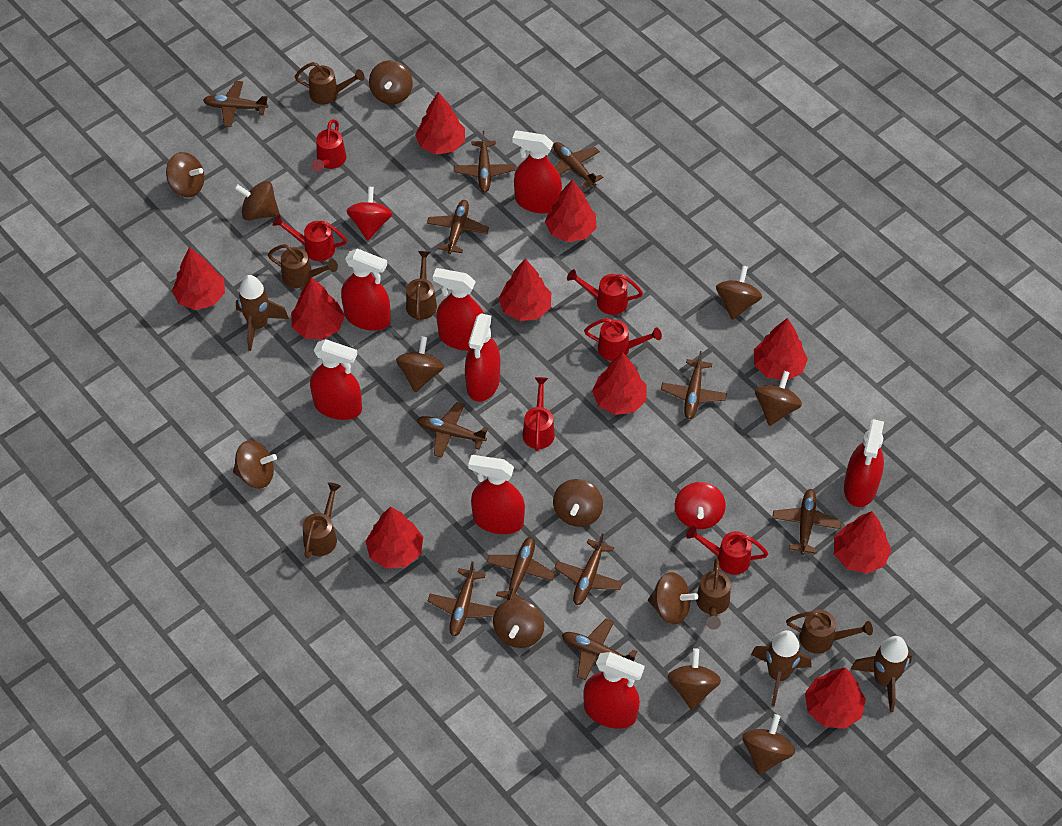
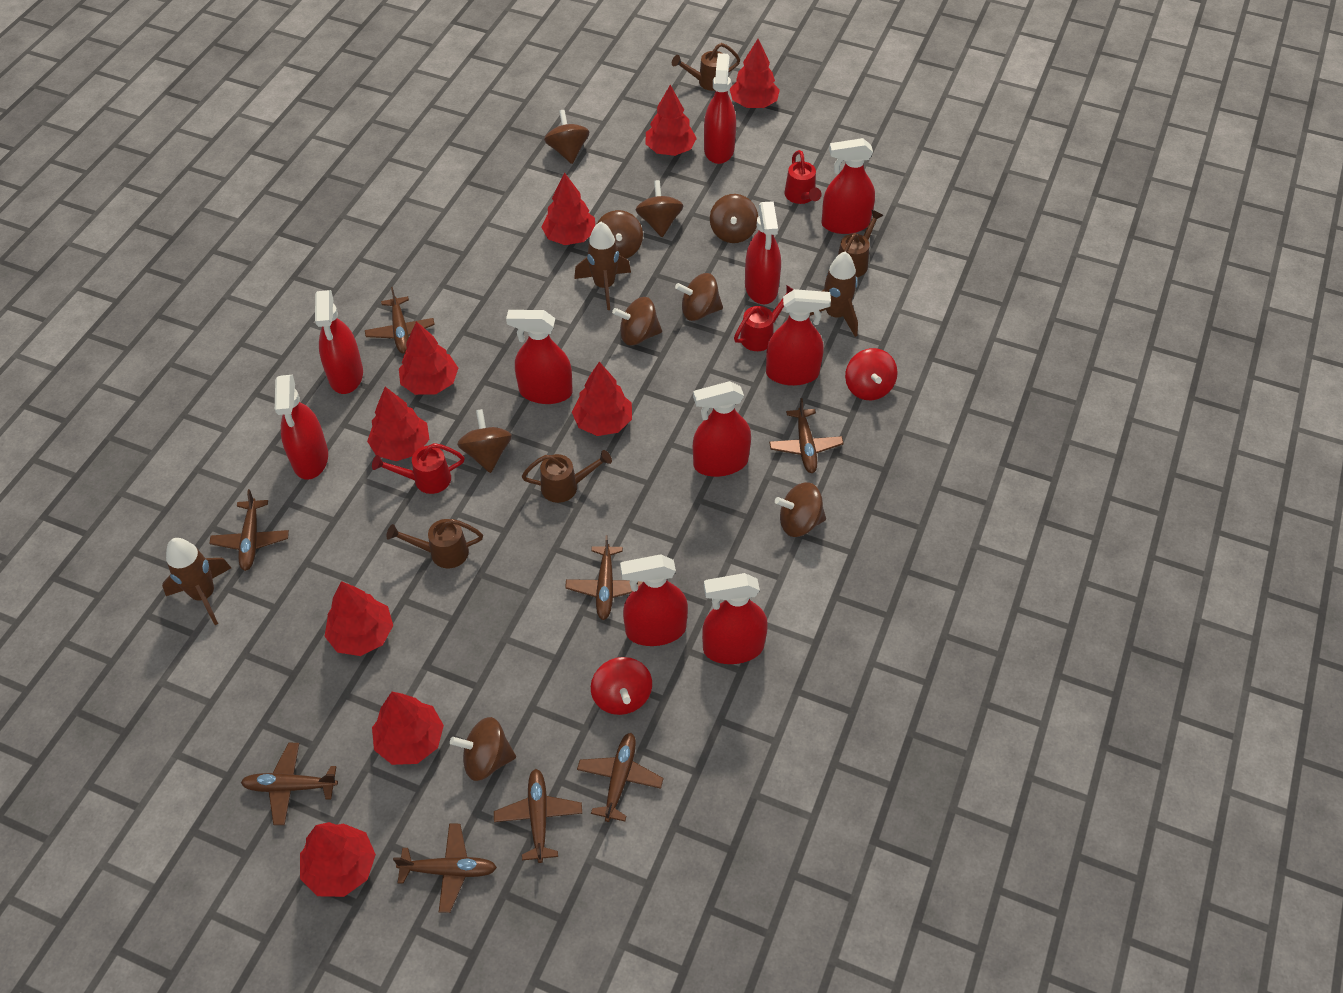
brown plane: [203,81,268,127] [417,402,488,458] [427,200,489,254] [428,561,497,636] [454,131,515,192] [487,537,555,601] [553,142,603,189] [554,534,623,605] [562,619,637,680] [661,351,727,419] [772,489,842,555] = 11 -> [209,489,289,571] [241,743,338,825] [365,287,435,354] [393,823,497,913] [494,769,582,863] [565,535,643,620] [577,733,664,822] [769,398,844,473] = 8
brown spinning top: [166,152,204,197] [233,440,277,489] [234,181,280,221] [369,60,413,104] [396,336,444,392] [493,599,544,648] [553,479,603,527] [648,572,698,625] [667,648,721,710] [716,265,762,320] [742,714,795,775] [755,371,802,426] = 12 -> [450,717,516,781] [457,409,512,473] [544,110,589,164] [596,210,643,258] [612,297,662,346] [635,180,683,237] [675,273,723,321] [710,194,758,243] [775,482,826,537] = 9
brown watering can: [268,244,338,288] [295,62,365,105] [303,482,341,558] [406,251,437,320] [696,558,731,630] [786,609,873,654] = 6 -> [387,519,483,568] [522,450,612,503] [672,43,740,91] [838,210,884,277] = 4
red spray bottle: [310,339,362,420] [341,249,391,330] [433,268,484,351] [465,313,500,402] [468,455,525,534] [512,130,562,214] [583,652,644,729] [844,419,884,507] = 8 -> [275,375,328,480] [315,290,363,394] [506,310,573,404] [620,554,688,646] [693,381,751,477] [702,573,768,664] [704,53,736,164] [745,201,781,304] [766,289,831,386] [821,138,875,234] = 10
red tree: [172,247,225,310] [291,277,345,339] [366,507,423,568] [415,92,465,154] [498,258,551,321] [545,179,597,242] [592,352,647,415] [754,318,808,380] [805,668,866,729] [834,511,891,574] = 10 -> [300,822,376,897] [324,581,393,656] [367,387,429,461] [372,692,444,765] [399,321,458,395] [541,172,595,245] [572,362,632,436] [645,85,697,156] [730,39,780,108] = 9
red watering can: [273,215,347,261] [312,119,346,172] [523,377,555,451] [567,269,643,315] [584,318,662,361] [686,526,768,575] = 6 -> [372,443,465,494] [734,285,794,351] [784,150,822,204] = 3

